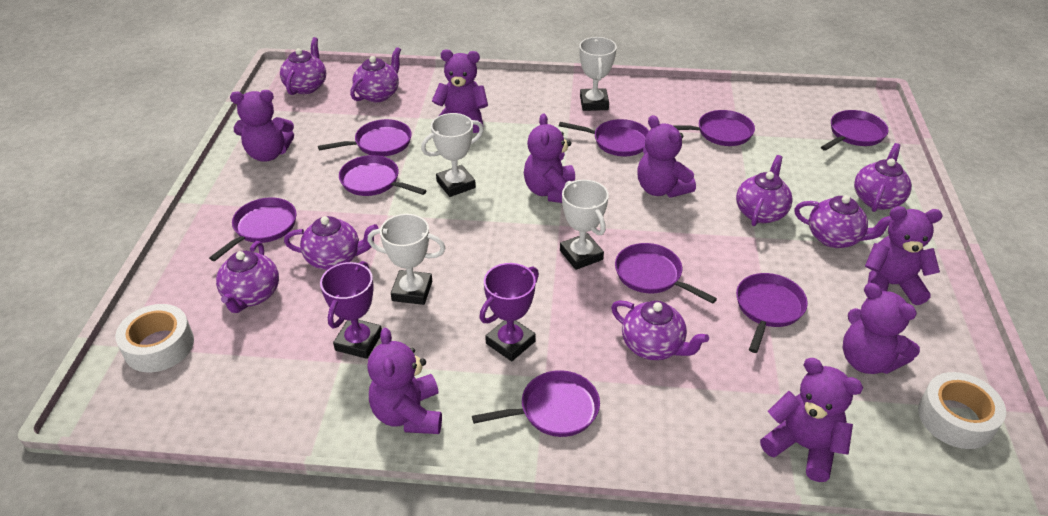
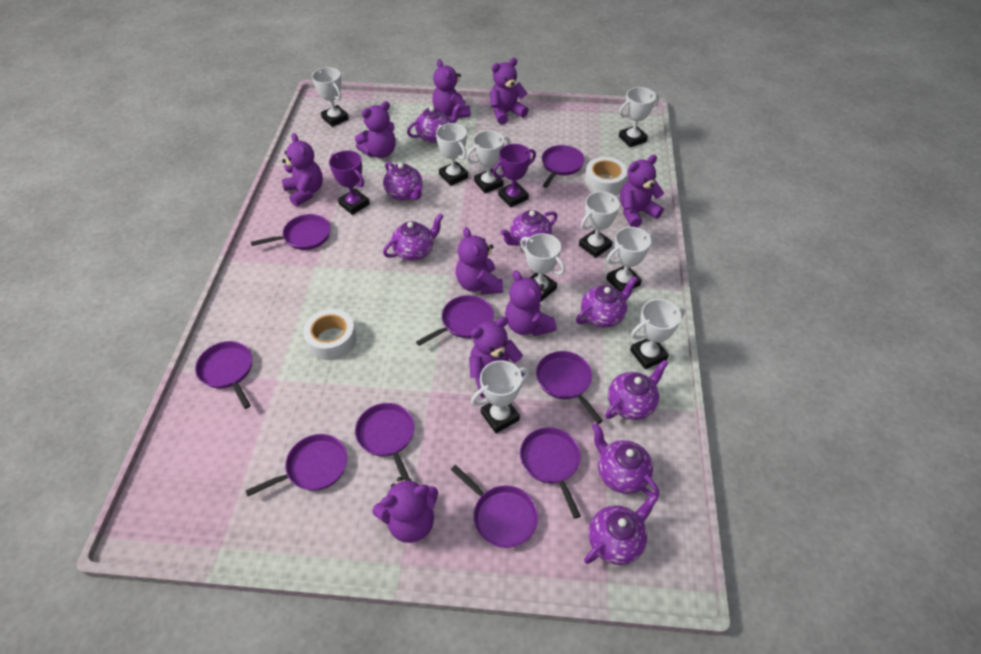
purple teddy bear: [230,90,294,162] [367,328,442,434] [432,50,488,133] [524,113,575,203] [637,115,696,198] [760,358,863,482] [843,283,920,374] [865,206,943,305] = 8 -> [282,133,323,207] [355,101,395,158] [372,477,438,543] [432,59,471,118] [456,227,503,295] [469,317,524,398] [490,58,529,125] [505,270,556,336] [620,155,664,227] = 9
white trophy: [368,214,446,305] [421,113,484,197] [560,180,609,270] [579,37,617,111] = 4 -> [312,67,349,127] [436,123,468,186] [466,130,511,193] [471,361,530,433] [520,233,565,302] [579,191,620,258] [606,227,655,292] [619,87,659,147] [630,299,685,369] = 9

